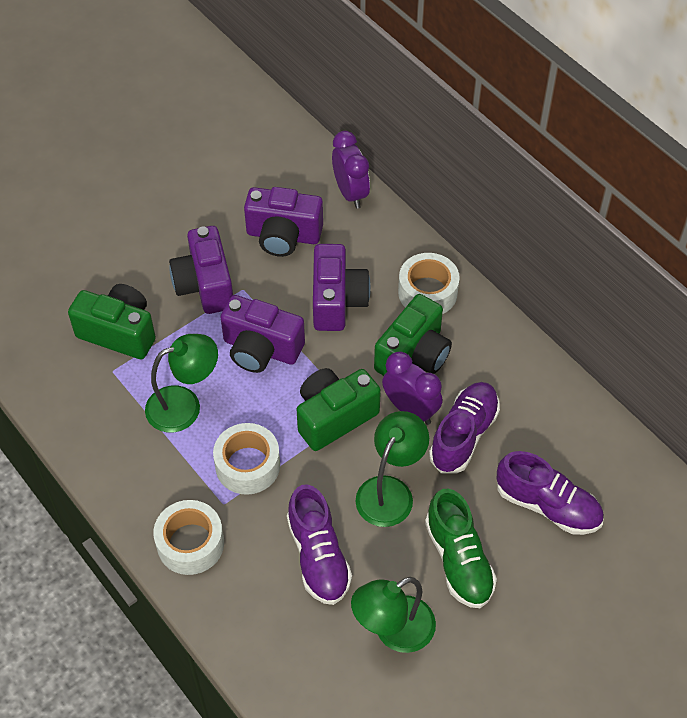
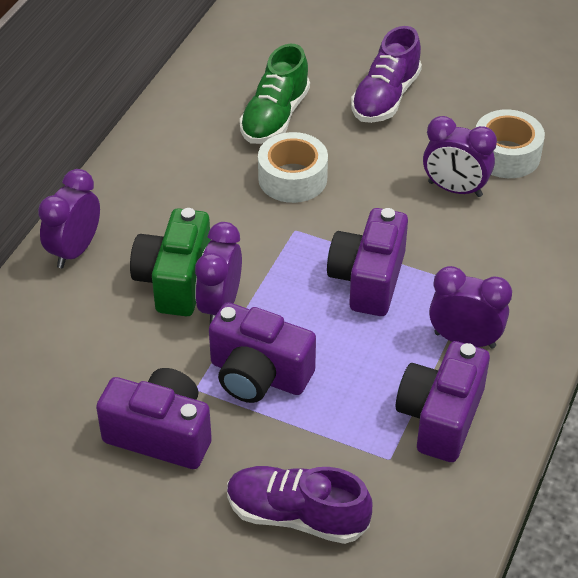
green camera: [68,284,156,359] [297,368,381,451] [374,294,452,376] = 3 -> [130,208,211,316] = 1
green lamp: [145,334,218,433] [351,577,436,653] [355,411,429,527] = 3 -> none = 0
purple clock: [332,131,370,209] [382,352,442,425] = 2 -> [38,169,100,268] [195,222,242,324] [423,116,497,197] [429,266,512,349] = 4
purple shoe: [287,484,352,605] [429,382,500,473] [496,451,604,535] = 3 -> [227,466,372,544] [351,26,422,123] = 2
white tape: [153,500,224,575] [213,423,280,495] [398,253,460,314] = 3 -> [258,132,328,203] [476,109,545,178] = 2

